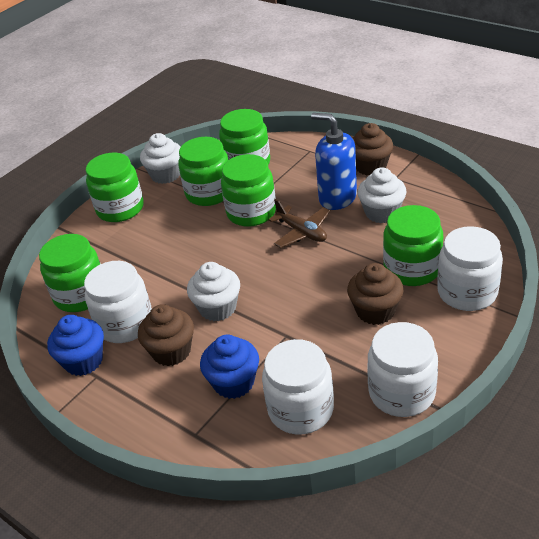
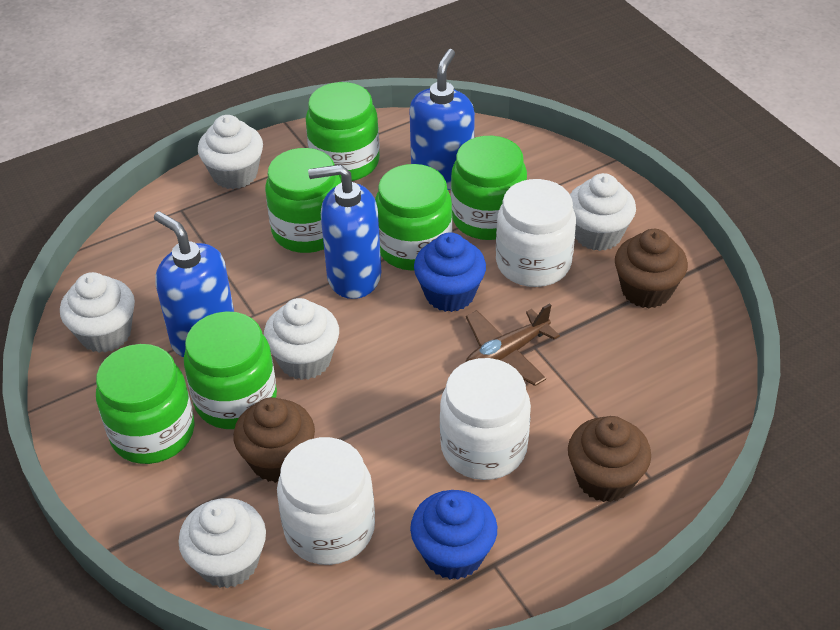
blue soap dispenser: [311,113,357,210] = 1 -> [154,211,234,357] [308,164,381,299] [409,49,475,190] = 3
white cupcake: [140,133,181,184] [187,262,240,321] [358,167,406,223] = 3 -> [60,272,135,353] [178,498,266,588] [198,115,263,189] [264,298,339,380] [570,173,636,251] = 5
white jar: [84,261,152,343] [262,339,334,434] [367,322,438,417] [437,226,503,311] = 4 -> [277,437,375,565] [440,358,531,480] [496,179,576,287] = 3

